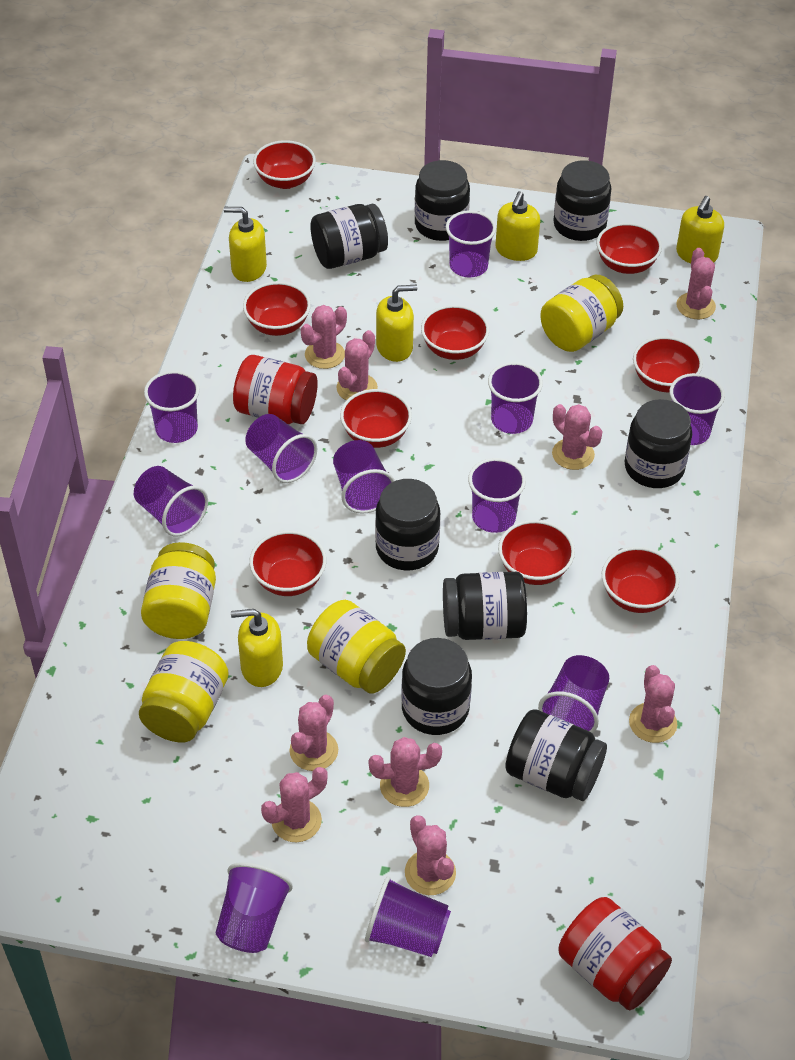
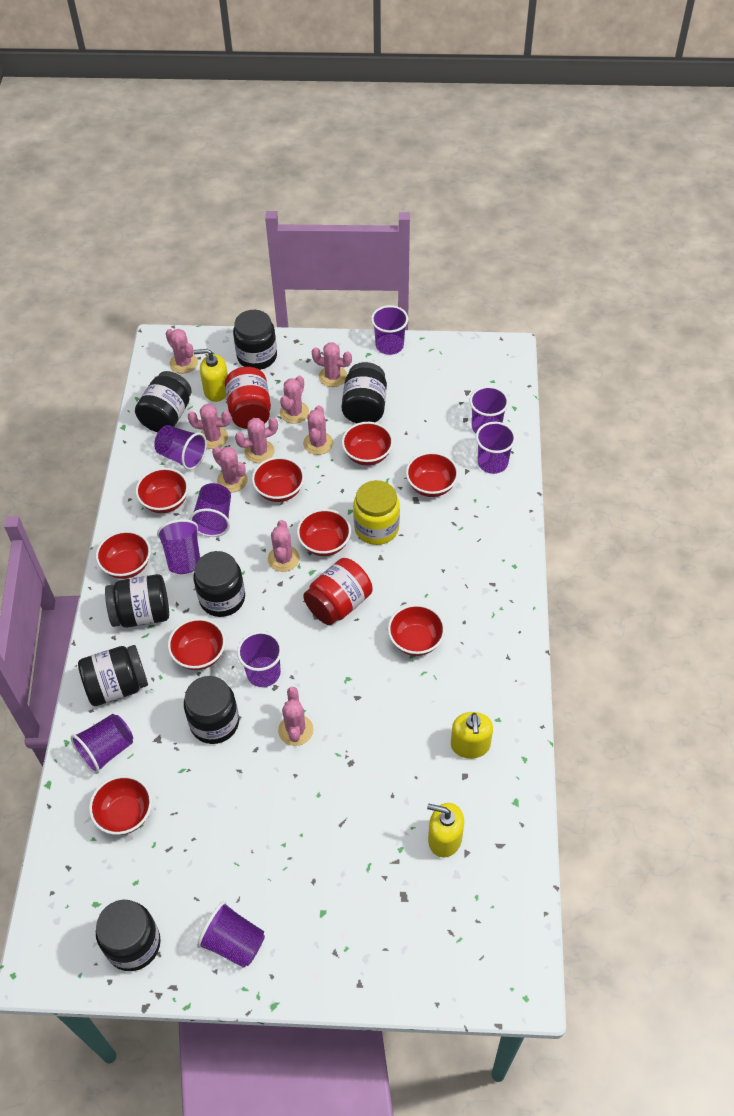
purple cup: [134,466,208,537] [144,371,200,443] [215,862,293,953] [245,414,317,483] [333,440,395,514] [365,876,451,957] [446,210,496,277] [468,458,526,533] [488,362,543,434] [538,655,609,733] [670,373,725,445] = 11 -> [71,714,133,774] [154,425,207,470] [157,519,200,574] [189,483,231,537] [197,901,265,968] [237,631,282,687] [371,305,408,355] [469,386,509,433] [476,422,516,474] = 9
yellow jar: [139,641,229,743] [141,542,216,639] [307,600,406,694] [540,275,623,352] = 4 -> [353,480,400,545] = 1
yellow soap dispenser: [224,207,267,282] [231,609,283,687] [376,285,417,362] [495,191,540,261] [676,196,724,264] = 5 -> [194,349,228,402] [427,803,464,858] [451,712,493,759] = 3

